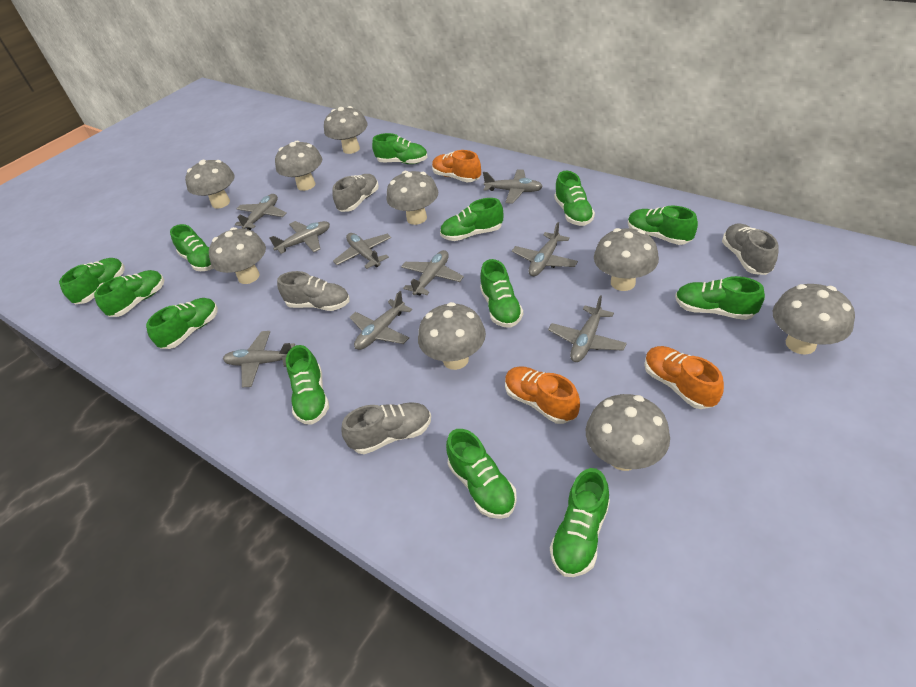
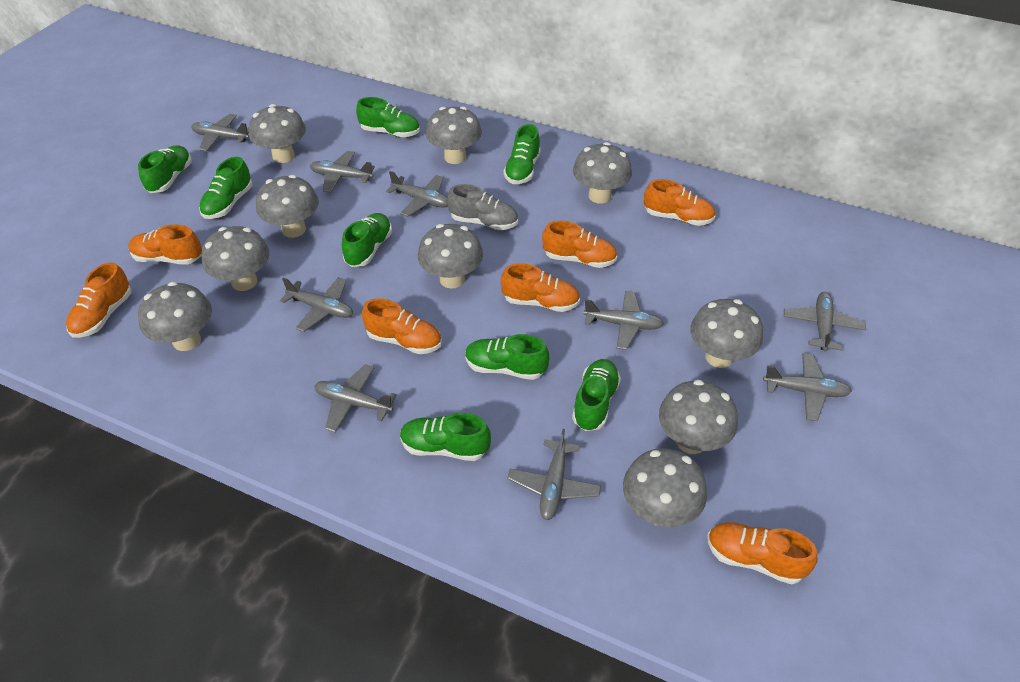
green shoe: [59,258,125,304] [94,270,164,317] [146,298,218,349] [170,224,213,271] [286,345,329,425] [372,133,428,164] [440,198,503,241] [446,429,517,519] [480,259,523,328] [550,468,610,577] [554,171,595,226] [628,206,698,245] [675,276,765,320] = 13 -> [138,145,192,193] [199,157,253,219] [342,213,392,267] [356,97,420,137] [400,413,491,461] [465,334,549,380] [504,124,541,184] [572,359,621,431] = 8
grey mushroom: [185,160,235,209] [209,227,266,284] [275,141,322,191] [324,106,368,154] [386,171,438,225] [418,302,486,370] [586,394,670,471] [594,228,659,291] [773,284,855,355] = 9 -> [138,282,212,351] [202,226,269,291] [249,104,306,163] [256,175,319,238] [418,224,483,289] [426,106,482,164] [573,142,632,204] [623,448,707,527] [659,380,738,454] [690,299,763,368] = 10
grey shoe: [277,271,350,311] [333,174,379,212] [342,402,431,454] [722,223,778,275] = 4 -> [447,184,518,230] = 1
orange shoe: [432,150,481,183] [505,366,580,424] [644,346,724,409] = 3 -> [66,262,131,338] [128,224,202,265] [362,298,442,354] [501,263,580,312] [542,221,617,268] [644,179,715,226] [707,522,818,584] = 7

